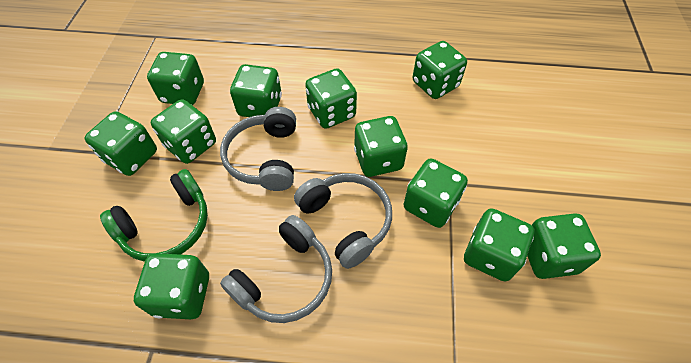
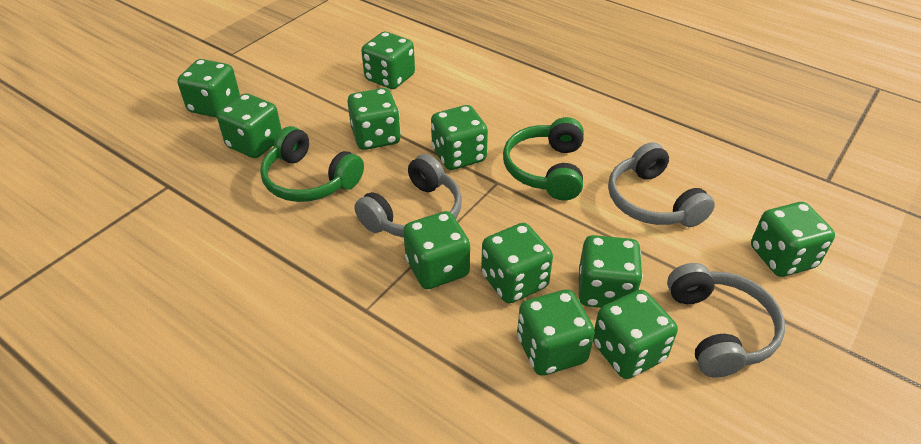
green headphones: [100,169,208,262] = 1 -> [260,126,364,202] [503,117,584,200] = 2

